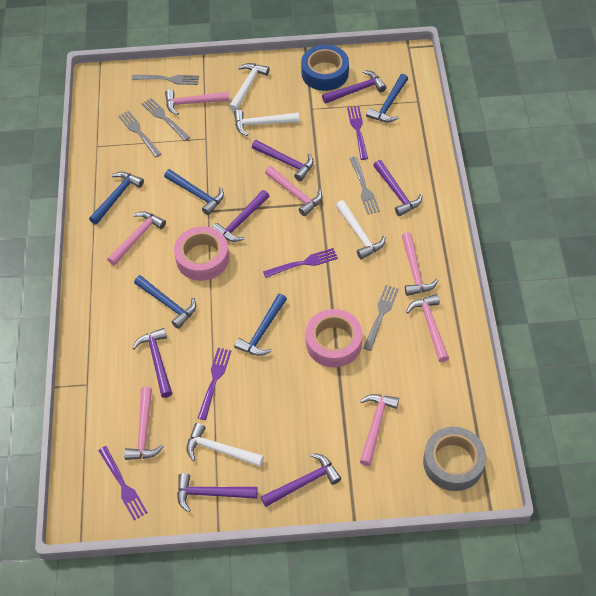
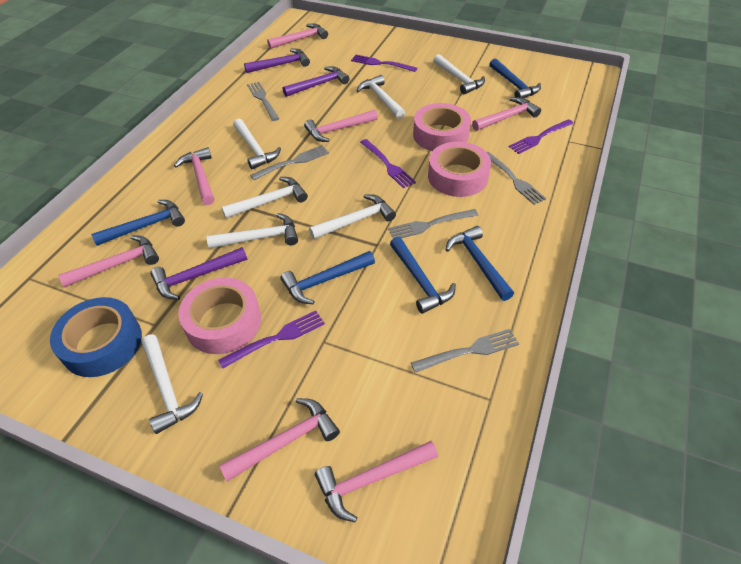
grey tape: [423,427,486,491] = 1 -> none = 0
pink tape: [174,226,229,281] [306,309,362,368] = 2 -> [178,277,261,354] [413,103,471,151] [428,142,491,197] = 3
purple hammer: [133,328,172,398] [177,473,258,512] [212,190,269,242] [252,140,313,181] [261,453,341,507] [322,70,387,104] [373,160,423,216] = 7 -> [150,247,247,300] [244,49,310,73] [283,66,350,97] = 3
white hammer: [187,423,264,467] [229,63,270,112] [234,110,299,136] [336,200,385,259] = 4 -> [141,335,203,434] [207,213,298,249] [221,177,308,218] [233,119,281,169] [309,194,396,239] [357,75,405,119] [433,54,485,94] = 7

